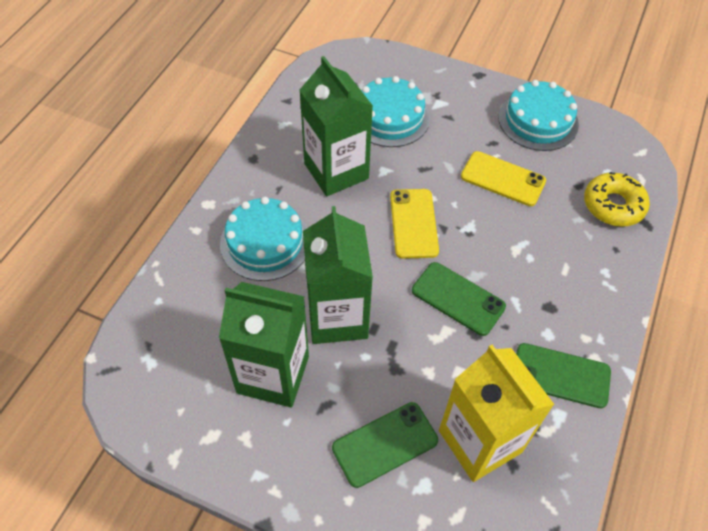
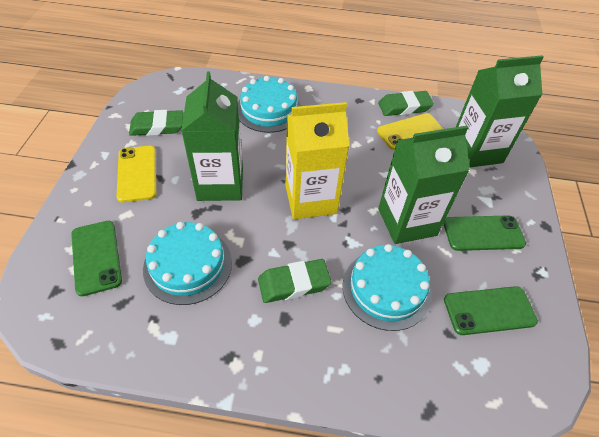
green eraser: none = 0 -> [129,110,183,136] [258,259,332,303] [378,91,434,116] = 3
yellow donut: [584,172,650,227] = 1 -> none = 0

